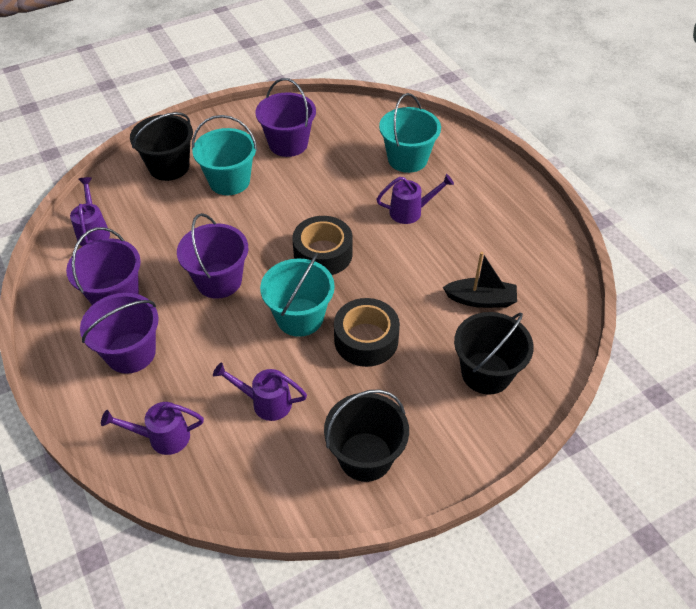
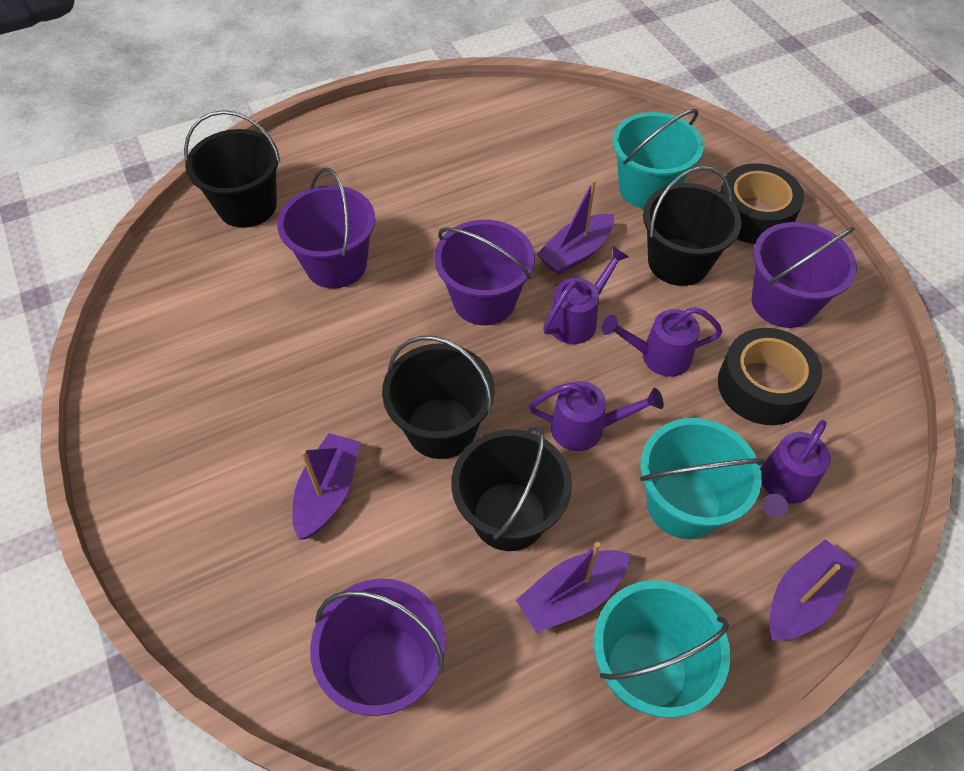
black boat: [443,252,517,308] = 1 -> none = 0
black bucket: [130,112,193,181] [324,389,409,482] [454,312,534,395] = 3 -> [184,110,281,228] [382,336,495,459] [451,425,572,551] [643,166,741,286] = 4
purple boat: none = 0 -> [292,433,360,540] [516,542,630,633] [537,179,614,275] [769,539,858,640] = 4

